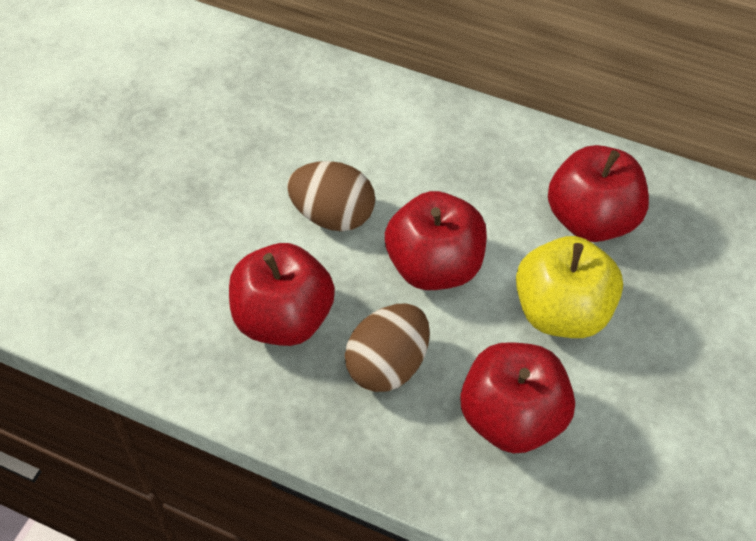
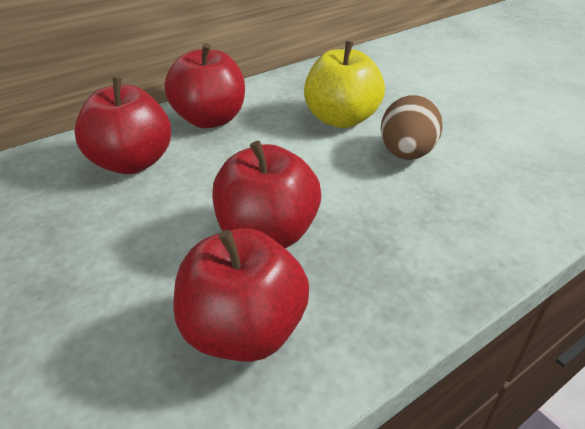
brown egg: [287,161,375,231] [345,303,430,392] = 2 -> [381,95,443,160] = 1

